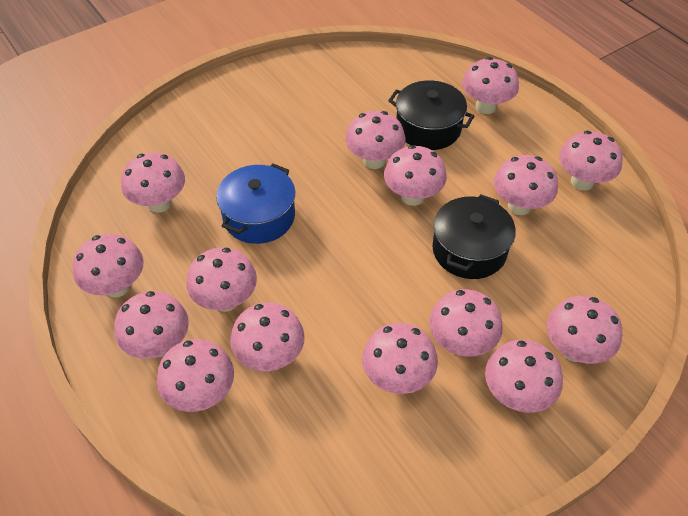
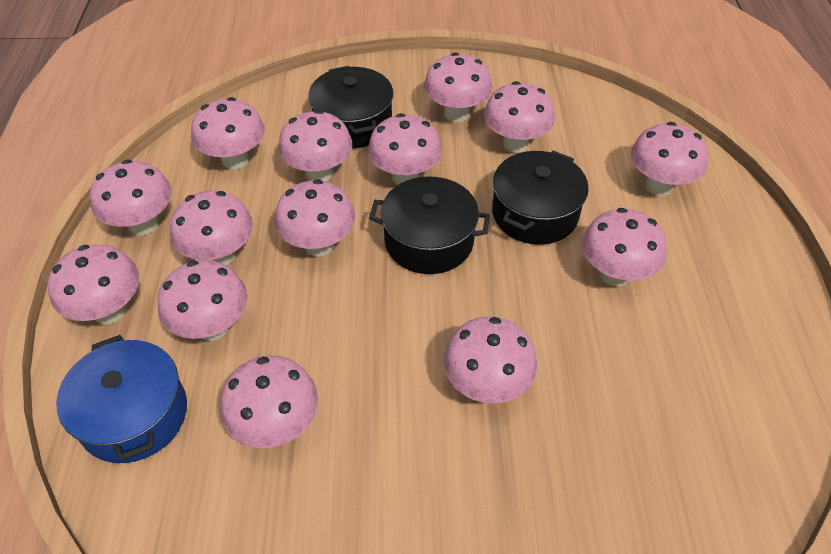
black pot: [388,80,474,150] [432,194,516,279] = 2 -> [308,66,393,148] [369,176,490,274] [492,151,589,245] = 3
pink mushroom: [73,234,144,298] [114,291,189,359] [121,152,185,213] [157,339,234,412] [186,247,257,312] [230,302,305,371] [345,111,406,169] [362,323,438,394] [384,145,447,206] [429,289,503,357] [462,57,519,114] [485,340,563,413] [494,155,558,215] [547,296,622,364] [559,131,623,191] = 15 -> [48,244,139,324] [90,159,172,235] [157,260,247,341] [170,190,253,265] [191,97,265,169] [220,356,318,448] [274,179,355,256] [278,110,352,182] [368,113,442,185] [424,53,492,122] [443,317,537,404] [484,81,555,153] [582,208,667,286] [631,122,708,196] = 14

